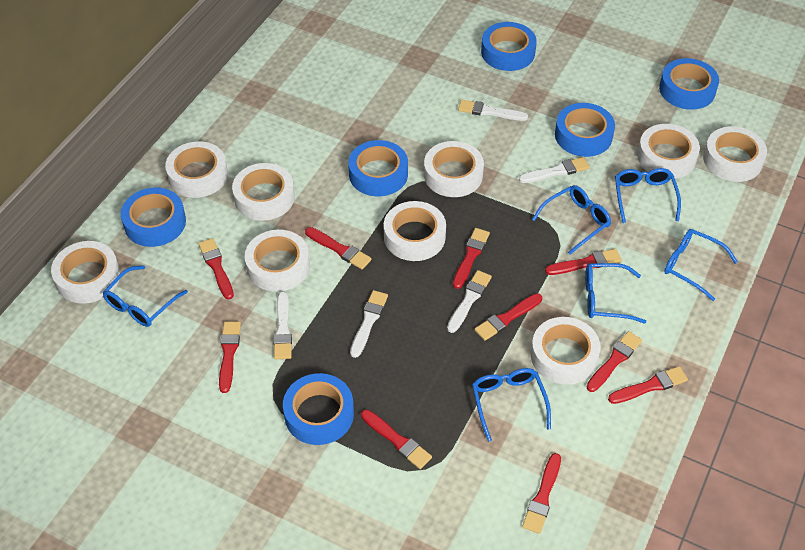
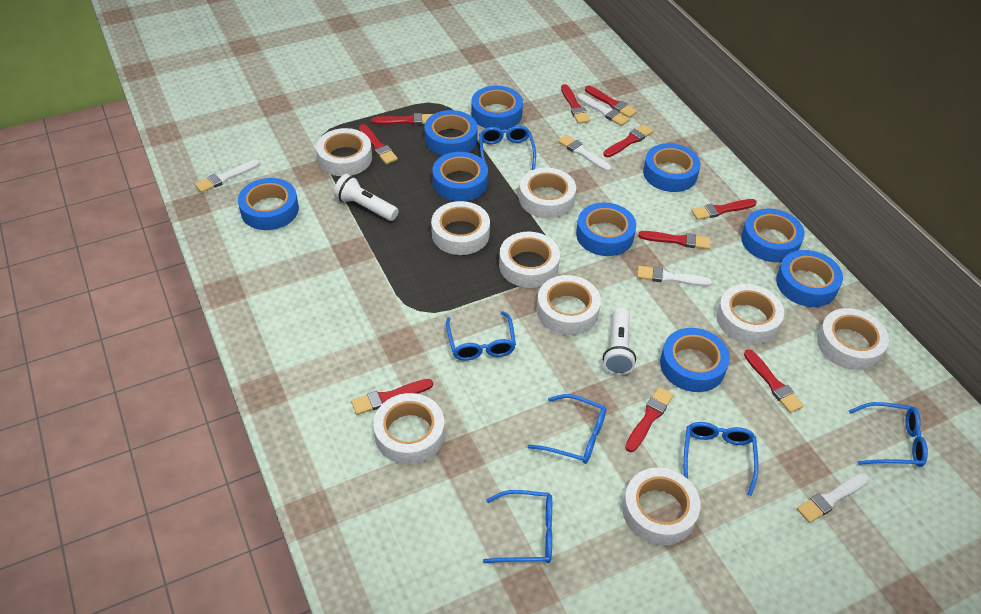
blue tape: [121,188,186,247] [283,373,354,445] [348,140,408,196] [481,22,537,71] [555,103,615,157] [659,58,719,110] = 6 -> [238,178,299,230] [424,110,478,156] [432,152,488,201] [471,86,523,130] [576,202,636,256] [643,143,701,192] [660,328,730,392] [741,208,805,262] [776,250,843,307] = 9
white flashlight: none = 0 -> [334,174,399,221] [603,307,636,375] = 2

